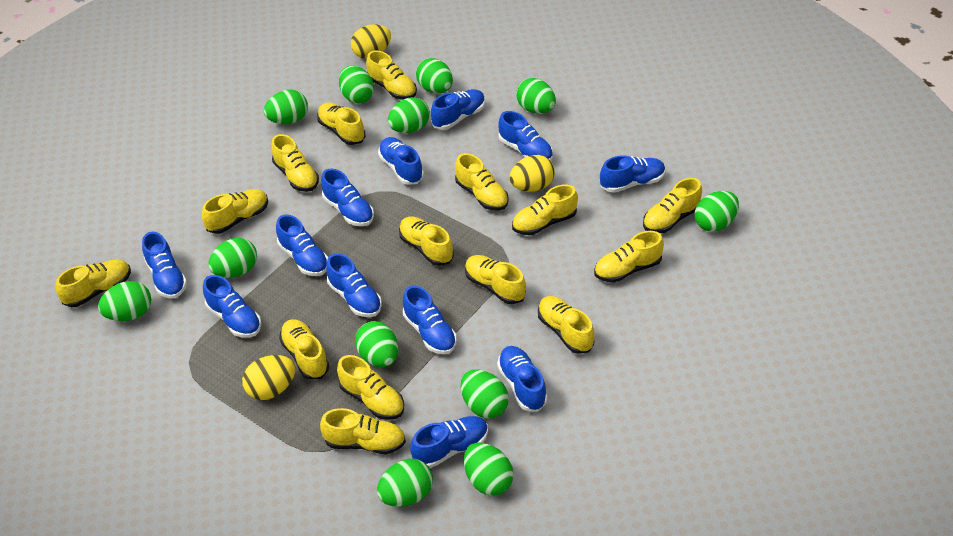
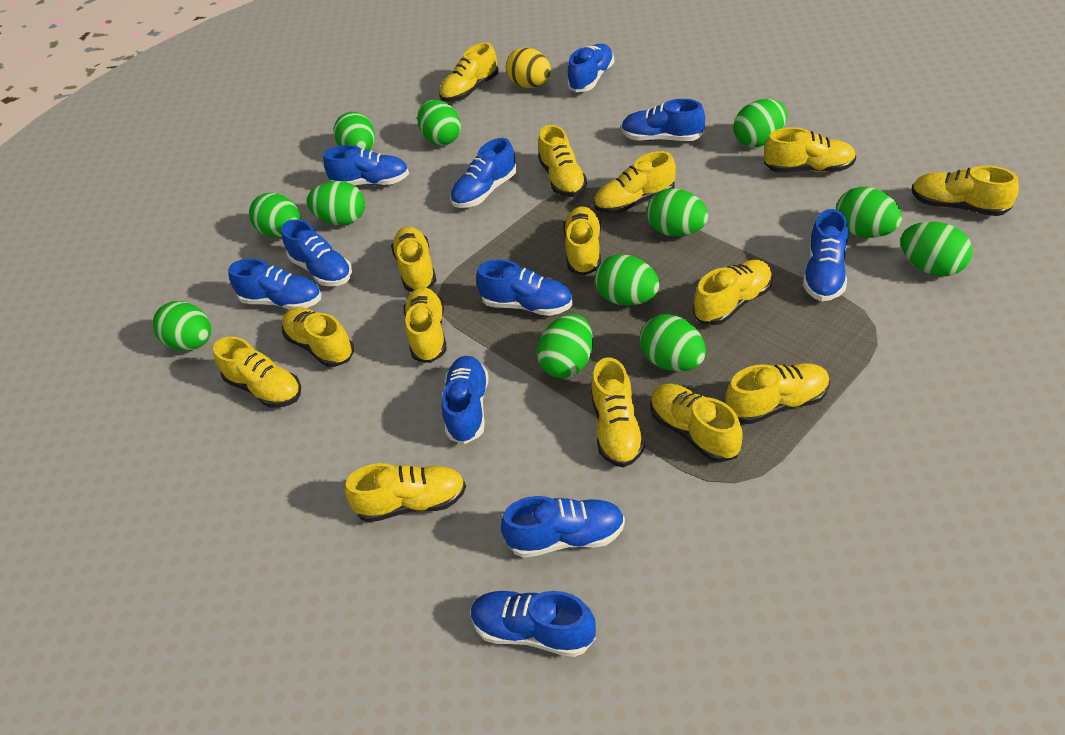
blue shoe: [142,232,187,298] [203,275,261,338] [276,215,328,276] [321,169,374,226] [326,253,382,317] [378,137,424,185] [403,285,457,354] [410,416,488,468] [431,89,485,130] [497,346,547,411] [498,111,553,161] [600,155,665,193] = 12 -> [228,258,322,310] [281,219,352,286] [323,145,409,185] [442,356,489,444] [451,138,517,208] [471,591,596,657] [476,260,573,316] [501,496,625,558] [567,44,614,92] [621,99,705,141] [803,209,848,301] = 11
yellow egg: [242,355,296,400] [351,24,391,59] [510,155,555,192] = 3 -> [506,47,551,88] = 1

